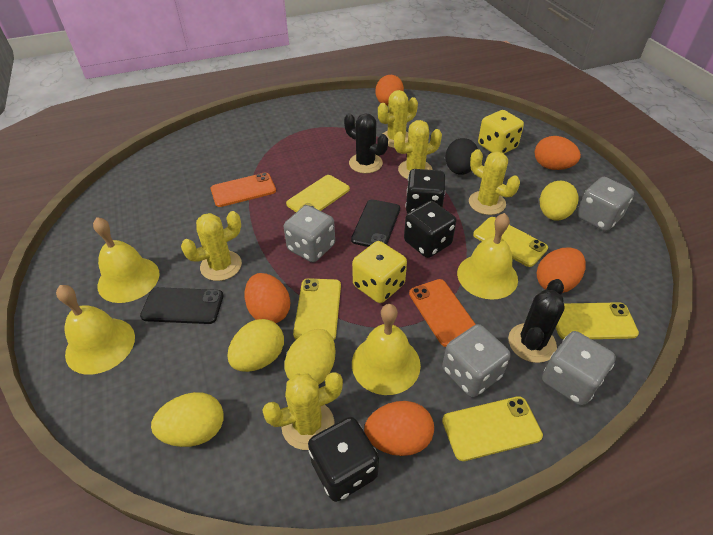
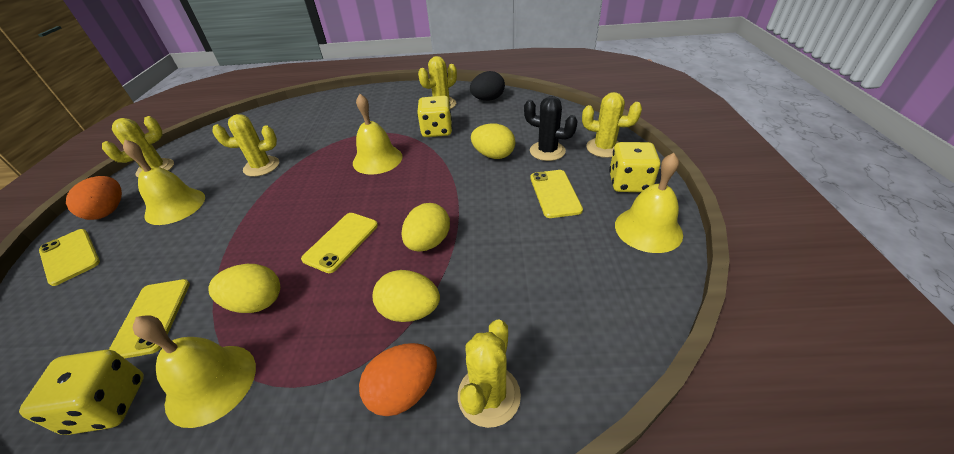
black cactus: [344,113,388,173] [508,279,565,363] = 2 -> [524,96,578,161] = 1
black dice: [308,417,379,502] [404,201,456,258] [405,169,445,214] = 3 -> none = 0
black phone: [140,287,223,324] [351,199,400,247] = 2 -> none = 0
grey dice: [284,205,335,262] [442,324,511,398] [542,331,616,406] [576,177,634,231] = 4 -> none = 0
orange egg: [245,273,290,323] [364,401,434,456] [375,75,404,106] [535,136,581,170] [537,247,586,293] = 5 -> [66,176,122,220] [359,343,437,416] = 2
orange phone: [211,173,276,207] [409,279,476,347] = 2 -> none = 0
yellow dice: [352,241,407,303] [478,110,524,153] = 2 -> [19,350,144,435] [417,96,452,137] [609,142,660,192] = 3
yellow phone: [286,175,350,212] [293,278,341,340] [442,396,543,461] [473,217,548,267] [556,302,639,339] = 5 -> [39,229,100,286] [109,279,190,358] [301,213,378,273] [530,170,583,218] = 4

